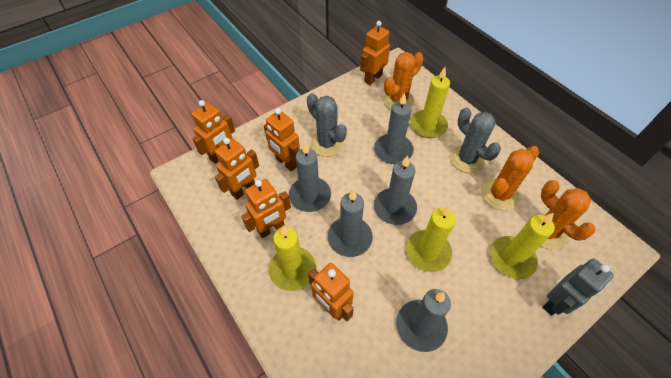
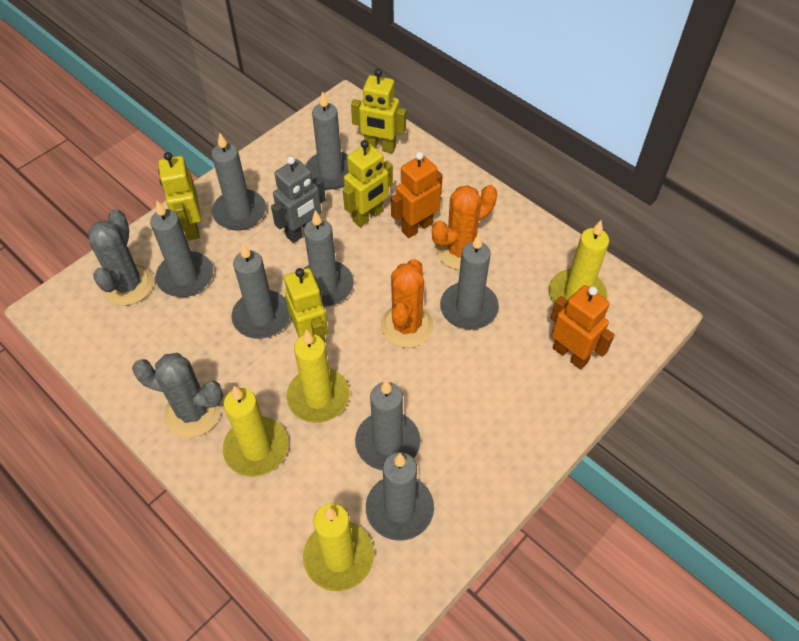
grey candle: [289,143,331,212] [328,189,373,257] [374,93,414,164] [374,155,417,225] [396,289,451,352] = 5 -> [150,201,213,297] [212,133,266,230] [232,244,290,339] [304,210,354,307] [305,91,349,190] [355,380,421,470] [366,452,434,541] [440,234,499,330] = 8
orange cactus: [383,52,424,110] [481,146,539,210] [528,180,595,250] = 3 -> [381,259,433,348] [432,185,497,270] = 2
orange robot: [191,100,235,164] [215,138,259,200] [241,179,291,238] [264,108,300,171] [308,263,354,321] [360,21,390,85] = 6 -> [391,152,443,238] [551,285,615,369] = 2
yellow robot: none = 0 -> [158,152,201,241] [284,268,328,342] [343,140,393,227] [351,69,406,153] = 4

